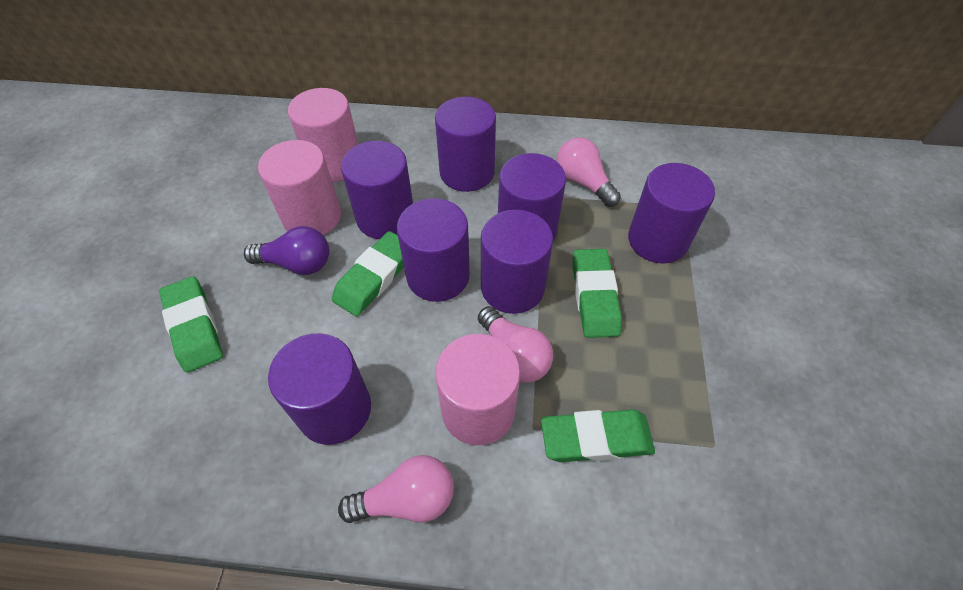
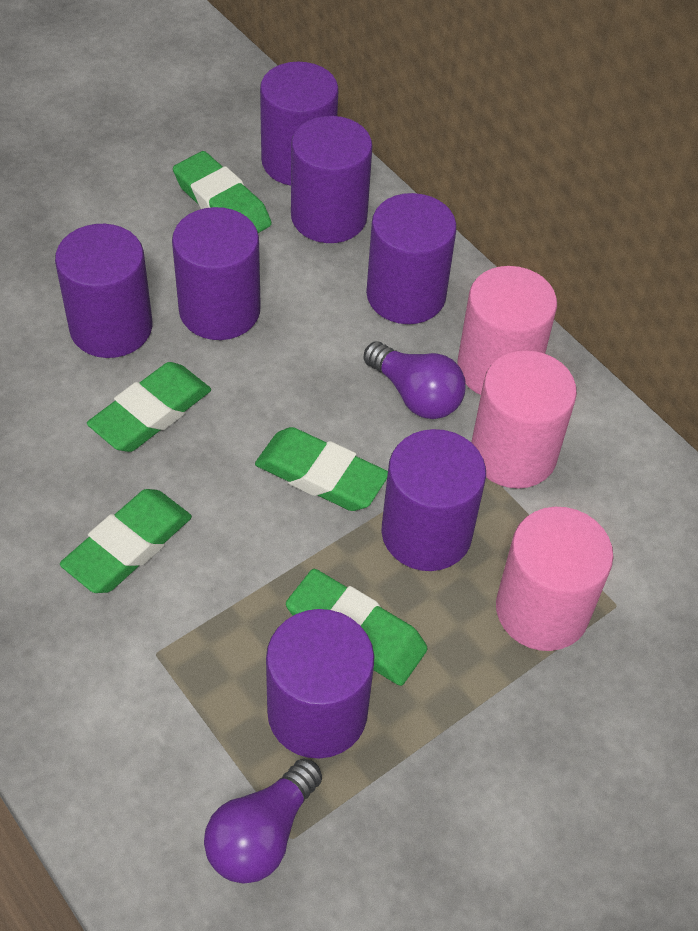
green eraser: [159,276,223,373] [332,231,404,316] [541,409,655,462] [573,249,622,338] = 4 -> [60,489,192,593] [87,362,211,452] [173,151,272,233] [255,427,388,511] [286,569,428,686] = 5
pink light bulb: [338,455,454,523] [478,306,553,383] [557,137,621,207] = 3 -> none = 0
purple light bulb: [244,226,329,275] = 1 -> [204,758,322,884] [364,342,466,419] = 2

